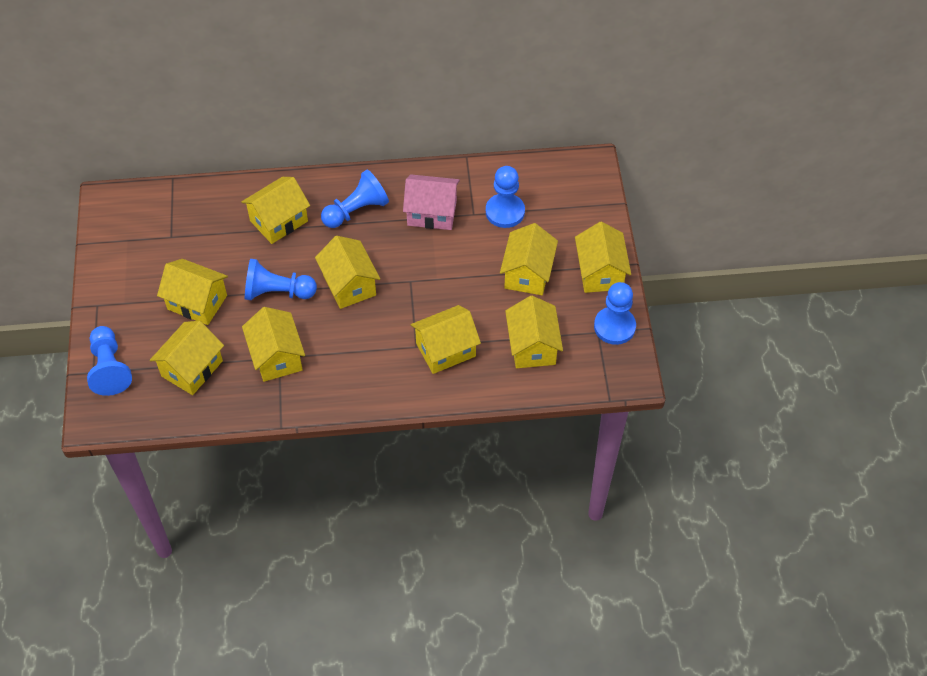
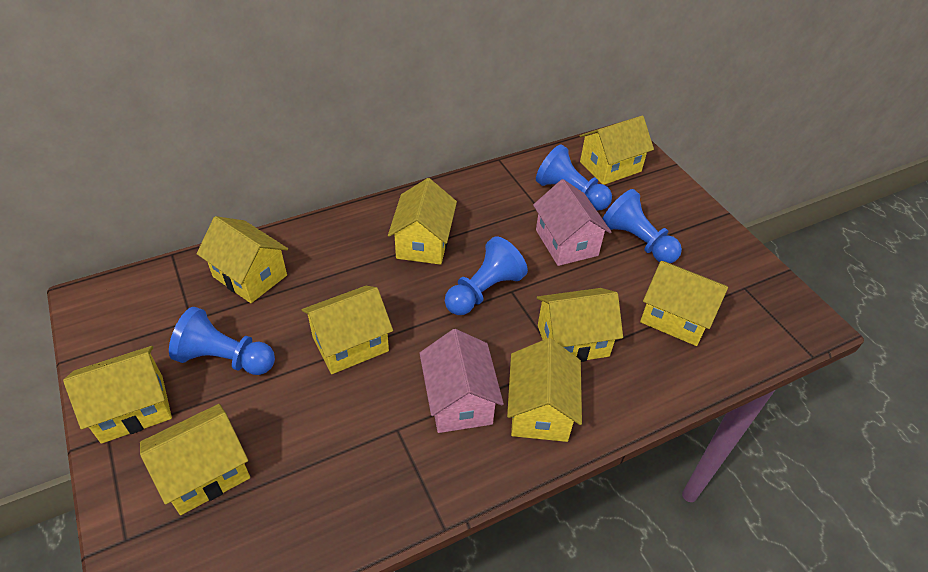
blue pawn: [87,326,132,396] [245,259,317,300] [321,170,389,228] [486,166,525,228] [594,282,636,345] = 5 -> [169,307,275,375] [445,236,528,315] [536,145,612,210] [603,189,682,263] = 4
pink house: [403,174,460,230] = 1 -> [420,329,504,433] [533,179,612,266] = 2

